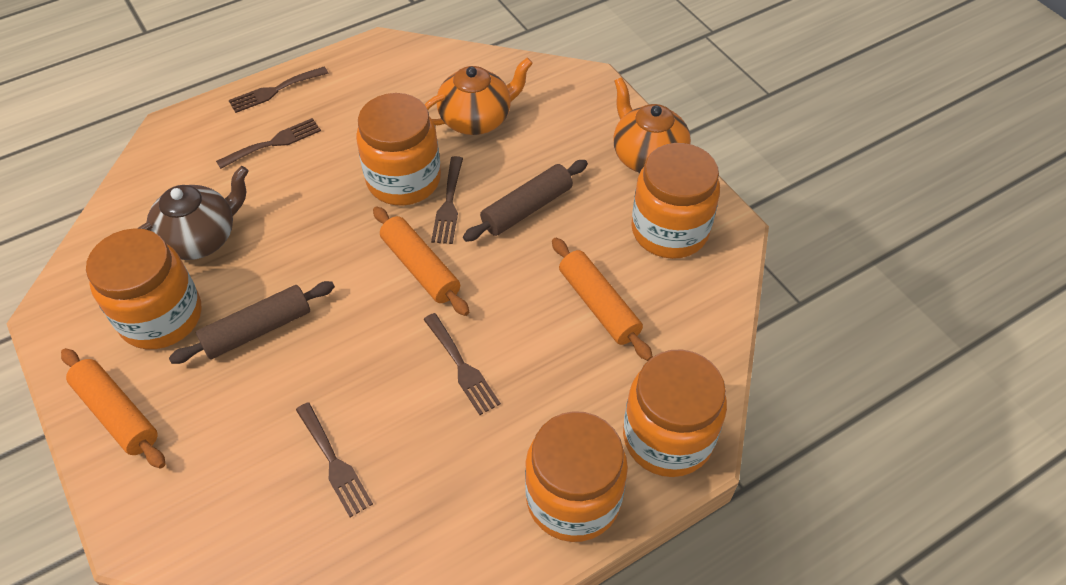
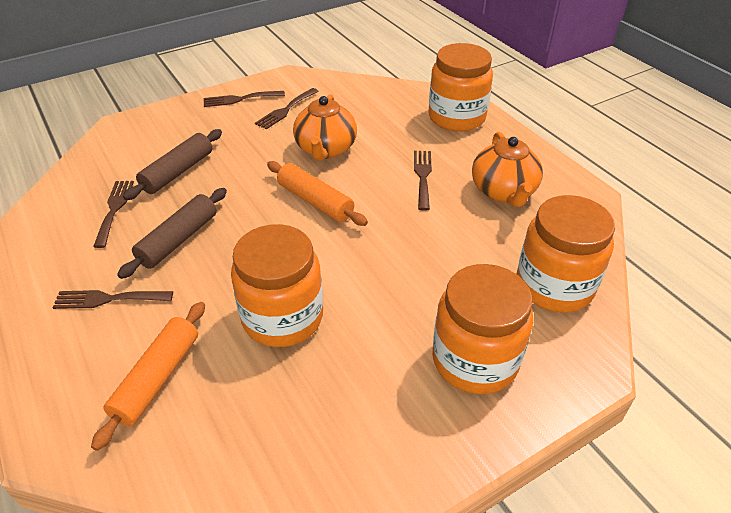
brown teapot: [138,166,249,260] = 1 -> none = 0
orange jar: [86,228,202,349] [356,93,441,205] [525,411,628,542] [623,349,727,477] [631,143,720,259] = 5 -> [231,224,323,347] [429,43,493,132] [432,264,533,394] [517,195,615,312] = 4
orange rolling pin: [61,348,165,469] [373,206,469,316] [552,238,653,361] = 3 -> [91,302,205,451] [267,161,368,226] = 2

